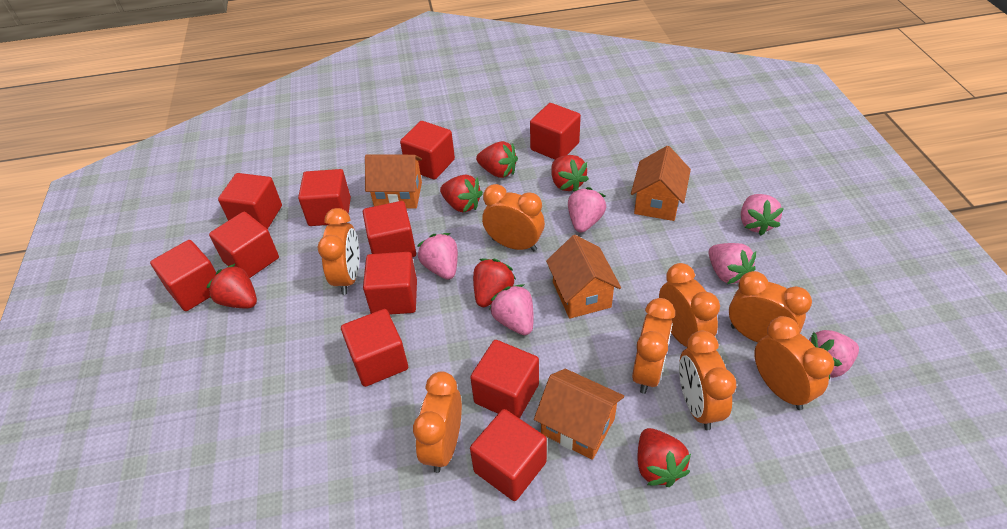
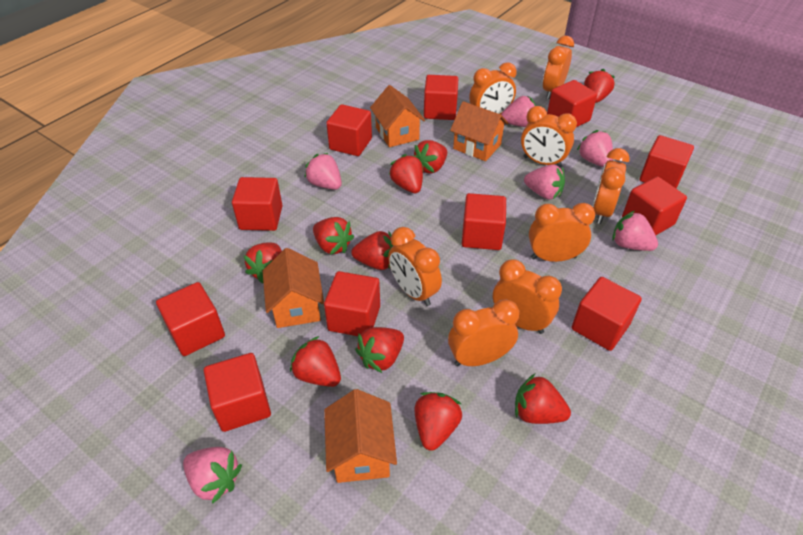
red strawberry: [206,263,257,308] [440,175,483,213] [473,259,516,307] [476,141,518,178] [551,155,589,192] [638,428,691,487] = 6 -> [243,243,282,284] [290,336,341,387] [313,217,354,255] [351,231,394,270] [355,327,404,373] [389,154,423,193] [414,140,447,173] [415,392,462,451] [515,374,571,424] [584,69,615,103] = 10

